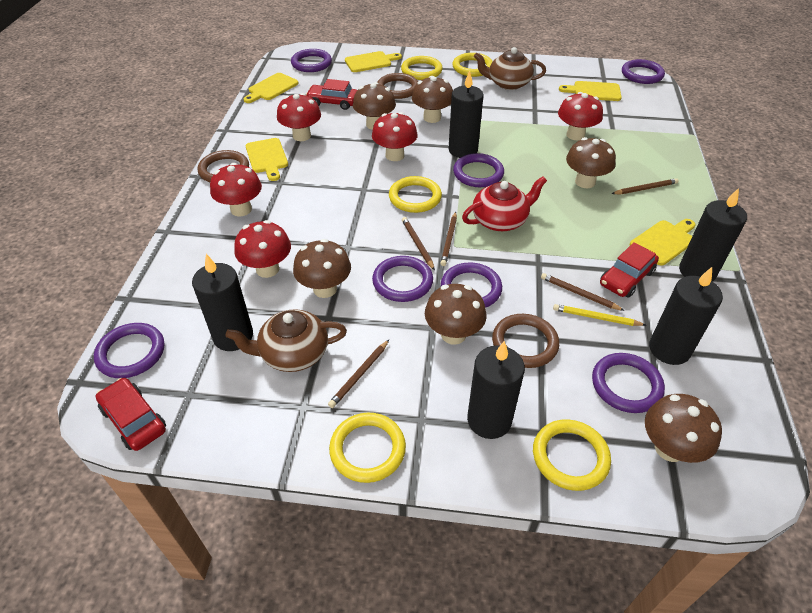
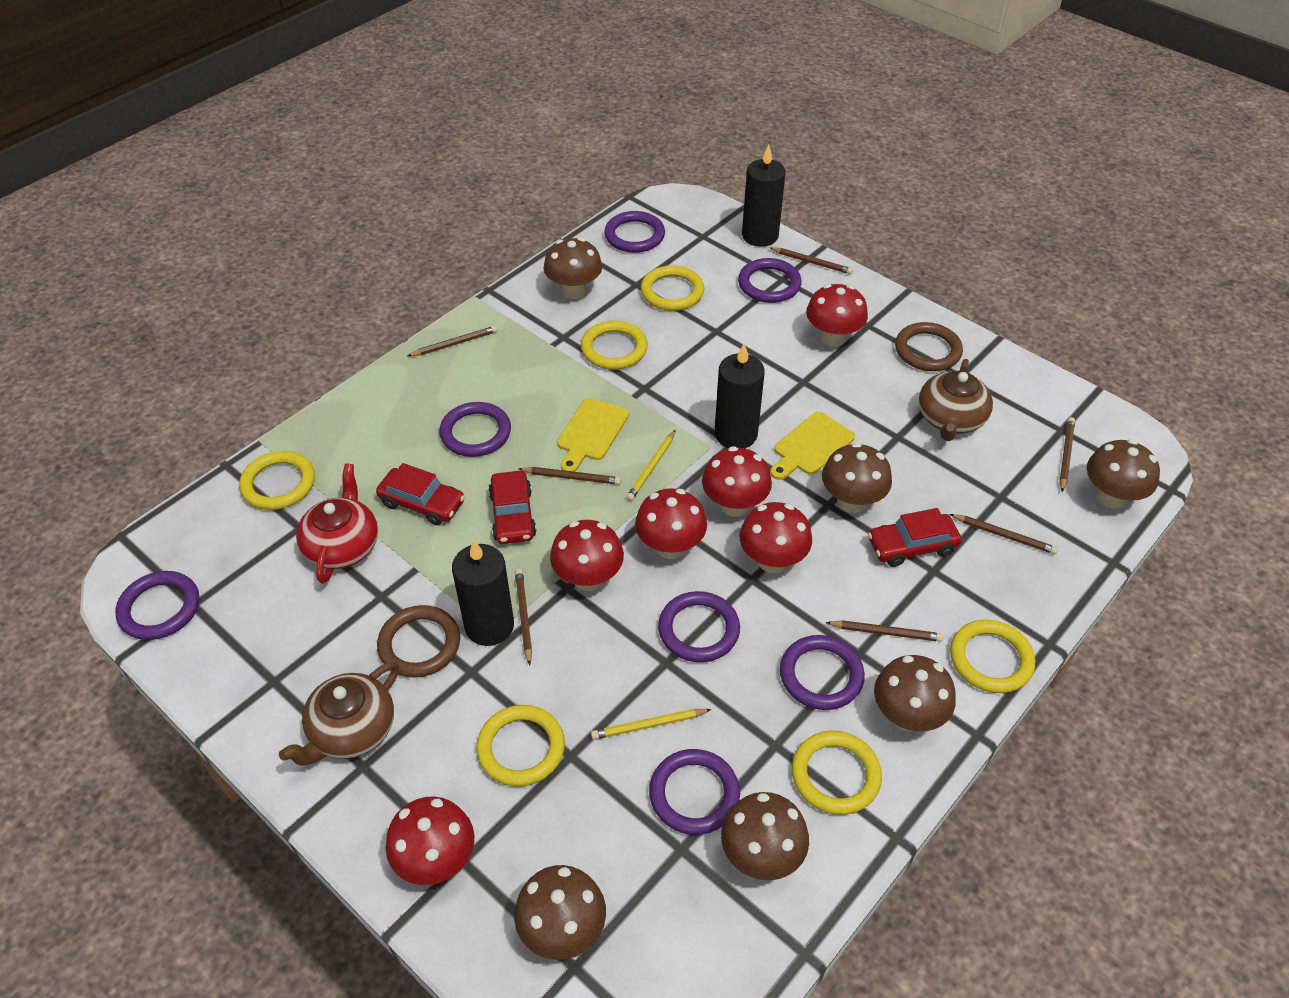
black candle: [192,254,253,351] [449,71,484,158] [467,341,525,439] [649,267,723,365] [679,188,747,282] = 5 -> [452,540,514,646] [715,344,765,448] [742,145,786,247] = 3
brown pencil: [328,340,389,408] [402,217,435,270] [440,212,457,266] [541,273,625,311] [611,178,678,194] = 5 -> [407,326,497,356] [515,569,532,665] [519,467,621,485] [770,247,853,274] [825,620,944,642] [949,514,1058,554] [1060,417,1075,492] = 7
brown ring: [198,150,249,182] [377,73,418,99] [492,314,559,368] = 3 -> [377,605,460,678] [895,322,963,371] = 2
red mushroom: [210,163,262,217] [234,220,291,278] [277,93,321,141] [372,112,418,161] [558,92,603,140] = 5 -> [386,796,475,885] [550,520,624,591] [635,488,707,559] [702,446,772,517] [739,502,812,573] [806,284,868,347] = 6
yellow cutting board: [244,73,299,103] [246,138,288,181] [345,51,402,72] [559,81,622,101] [630,219,695,266] = 5 -> [557,398,629,472] [770,412,855,480] = 2
yellow pencil: [553,304,646,326] = 1 -> [591,709,712,740] [626,430,676,501] = 2
yellow ring: [329,413,406,483] [389,176,442,213] [401,56,443,80] [453,53,493,77] [533,419,611,491] = 5 -> [239,451,315,510] [476,705,565,786] [581,320,648,370] [641,265,704,311] [792,731,882,815] [950,620,1035,693] = 6

